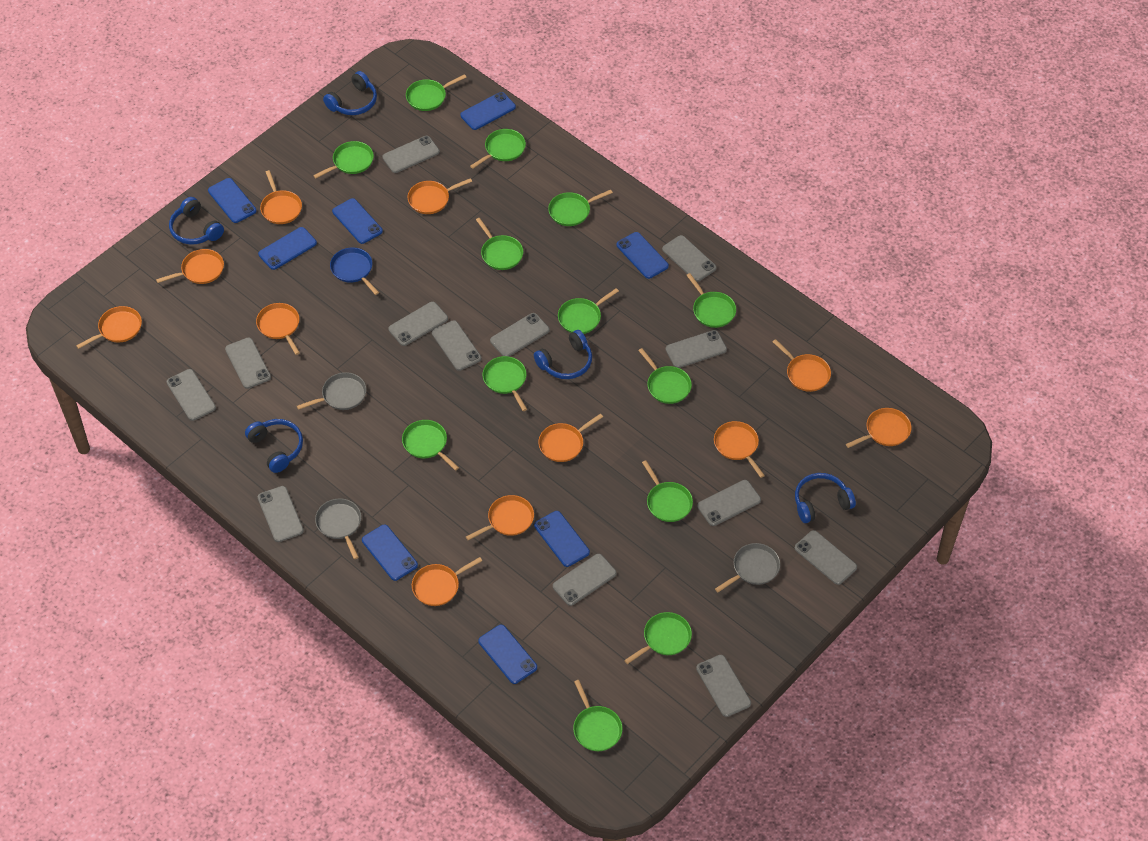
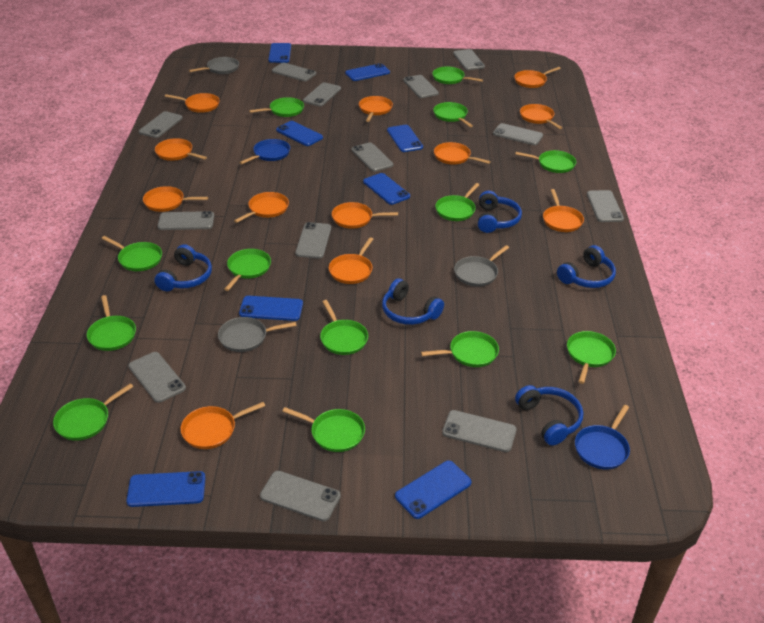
blue pan: [330,248,379,295] = 1 -> [239,139,290,164] [575,405,630,469] = 2
orange pan: [76,306,142,349] [156,249,224,284] [256,303,300,355] [260,170,302,224] [408,178,472,214] [412,557,482,606] [466,495,534,540] [538,414,603,462] [714,421,765,478] [773,339,831,392] [846,408,911,448] = 11 -> [143,186,208,212] [155,138,207,161] [165,93,220,113] [180,402,265,449] [234,192,289,223] [329,237,373,284] [332,202,398,229] [359,96,393,122] [434,142,491,165] [514,67,561,88] [520,104,562,129] [543,189,584,232] = 12

